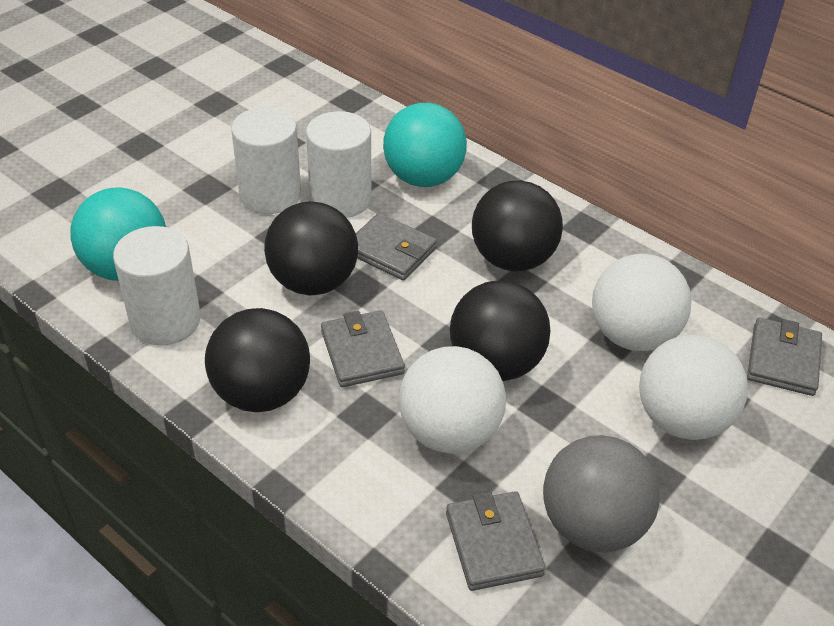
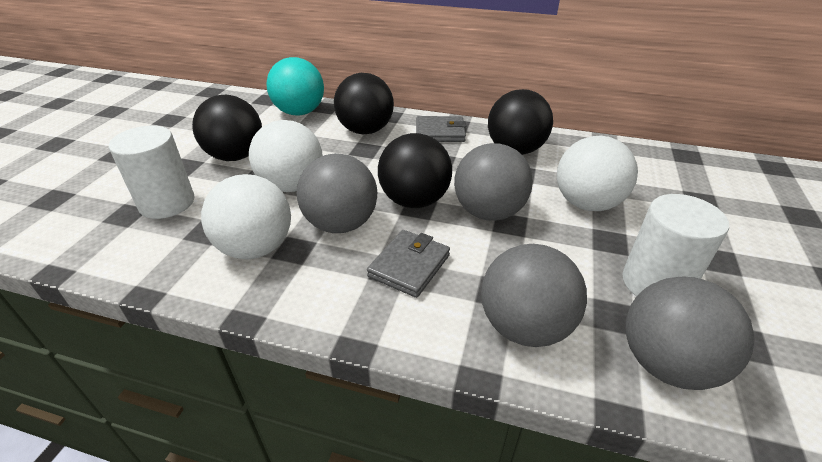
grey ball: [543,435,660,552] = 1 -> [297,153,377,233] [454,143,533,221] [481,244,587,347] [626,276,755,390] = 4
grey wallet: [321,310,405,387] [356,213,437,280] [446,491,546,591] [747,318,822,396] = 4 -> [367,230,450,298] [416,116,466,142] = 2
turquoise ball: [70,187,166,281] [383,103,467,187] = 2 -> [266,57,324,116] = 1
white cylinder: [113,226,201,345] [231,107,301,214] [306,111,372,218] = 3 -> [109,126,194,219] [623,194,729,297] = 2

